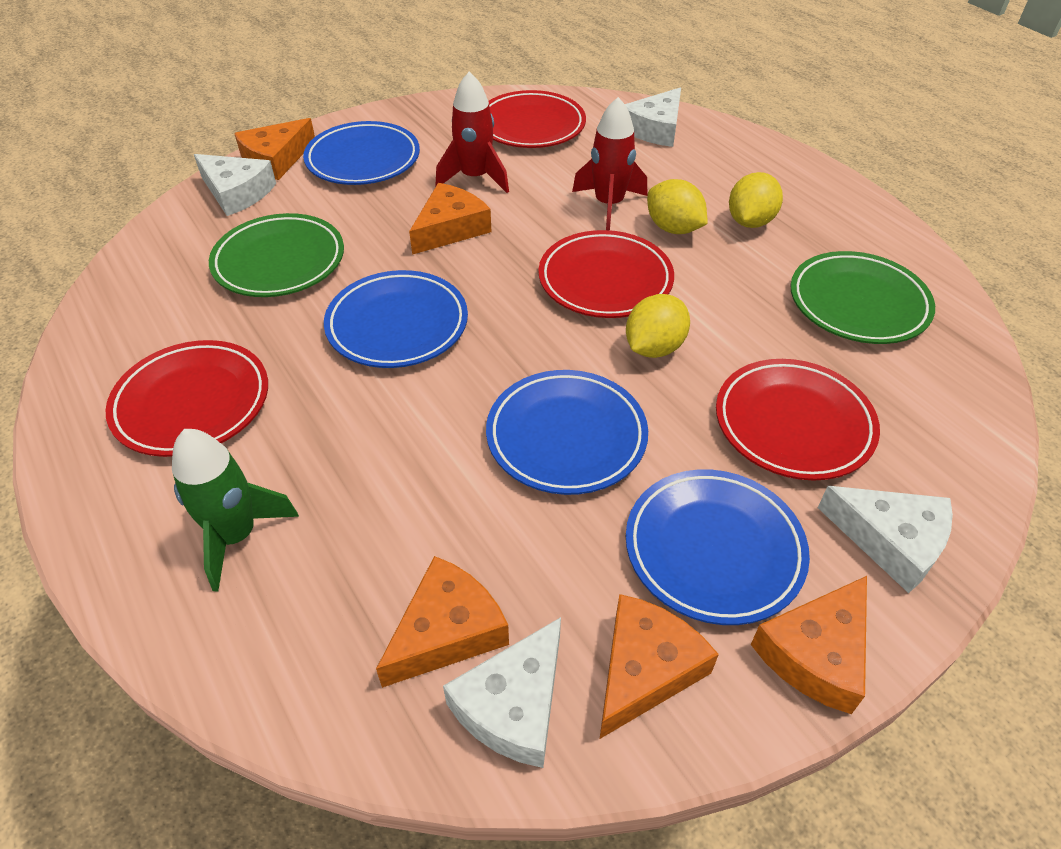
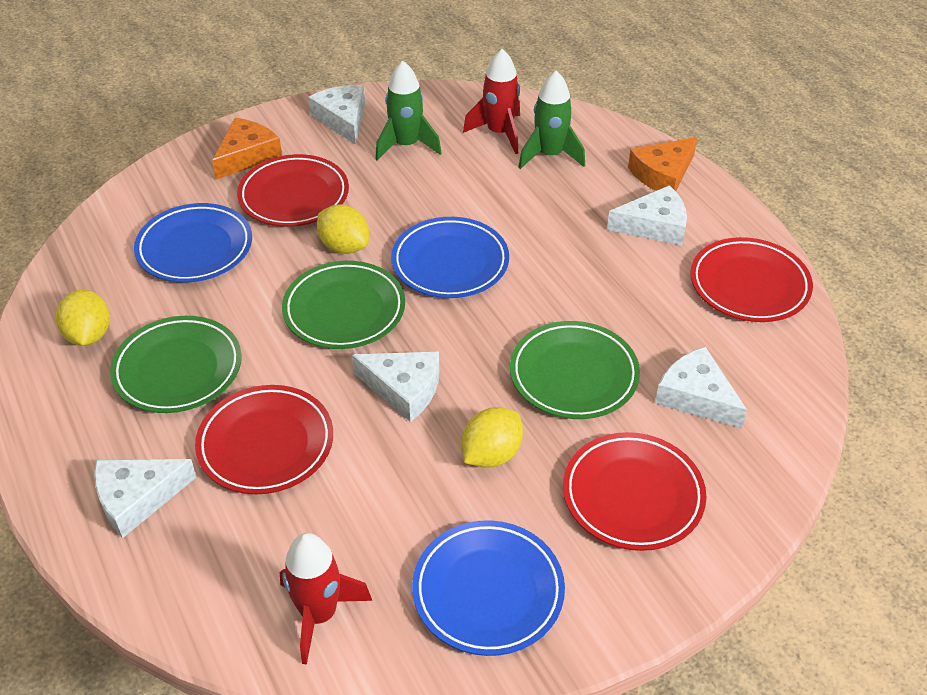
blue plate: [303,121,420,185] [324,270,468,368] [486,370,648,495] [626,469,810,625] = 4 -> [134,203,252,283] [391,217,509,298] [412,520,565,656] = 3
green plate: [209,213,344,297] [791,251,935,344] = 2 -> [110,316,242,413] [282,261,405,349] [510,321,640,419] = 3
green rocket: [172,429,299,592] = 1 -> [375,61,442,161] [518,71,585,169] = 2
orange cheese: [234,118,315,180] [376,556,509,688] [409,183,491,255] [600,594,719,739] [751,576,867,714] = 5 -> [212,118,282,179] [628,137,698,191] = 2
white cheese: [194,154,276,216] [443,617,561,768] [625,87,681,147] [818,486,953,593] = 4 -> [94,459,196,538] [308,85,365,145] [352,351,439,422] [607,185,687,246] [655,347,747,428] = 5

